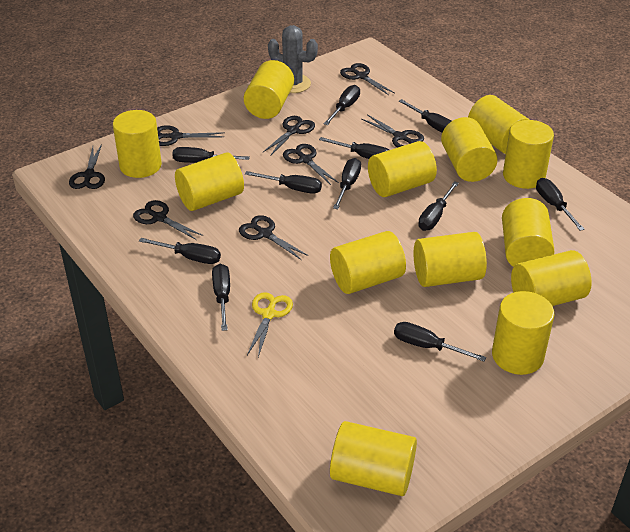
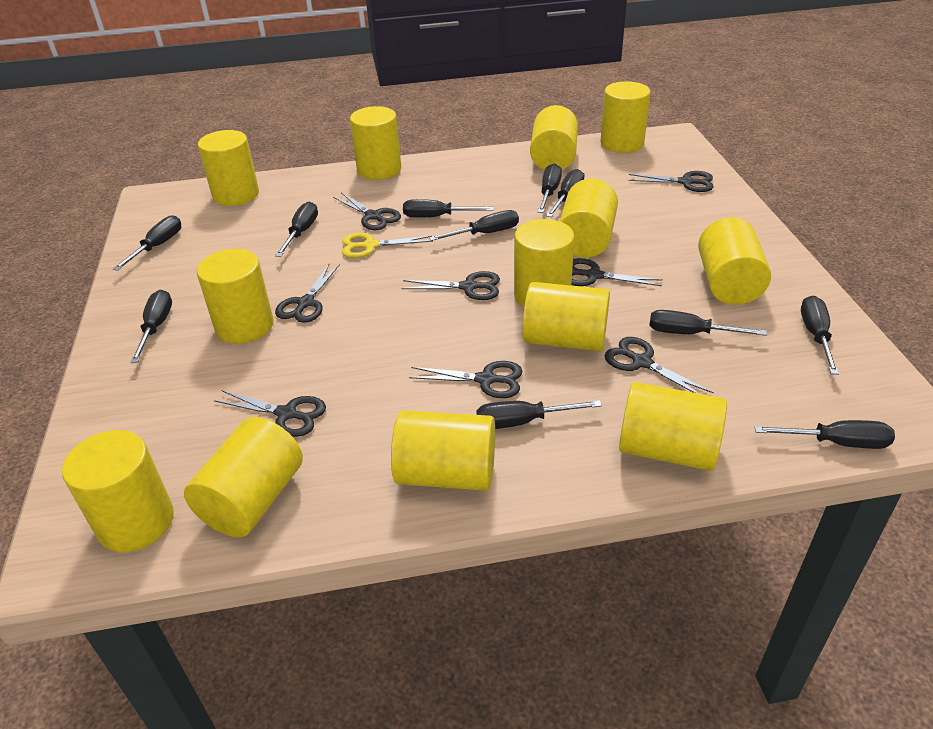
grey cactus: [268,25,318,93] = 1 -> none = 0

